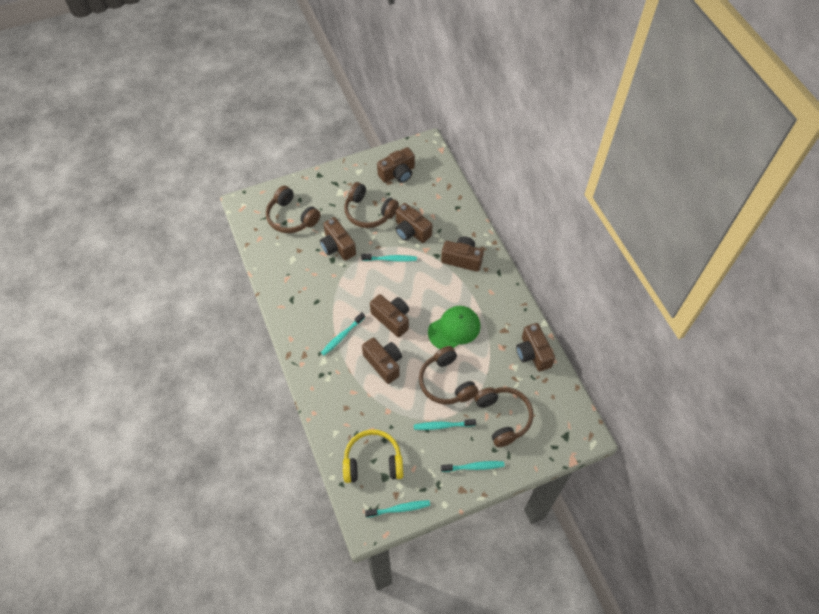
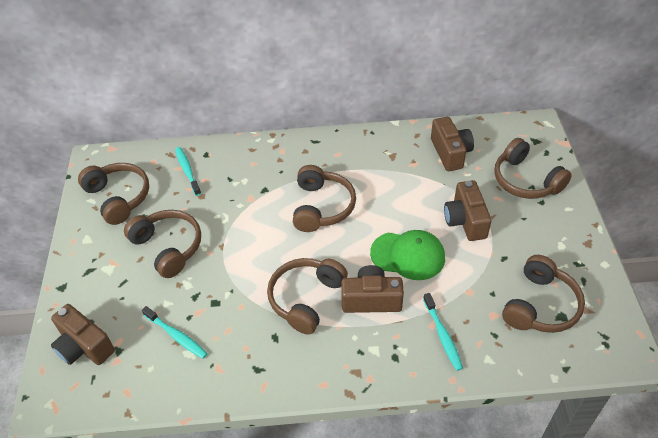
brown camera: [320,217,356,261] [362,337,402,384] [370,294,409,337] [377,147,415,183] [395,203,432,243] [441,237,484,272] [516,323,555,372] = 7 -> [51,304,115,365] [341,265,404,313] [431,117,474,171] [444,180,491,241] = 4
brown headphones: [266,186,321,233] [344,182,399,228] [419,346,478,405] [474,387,533,447] = 4 -> [78,163,149,225] [124,210,201,278] [267,258,348,335] [293,165,356,232] [494,138,572,199] [502,255,585,333] = 6
turquoise toothbrush: [321,312,365,355] [361,254,417,262] [365,500,430,518] [414,419,476,430] [441,461,505,472] = 5 -> [142,306,208,359] [175,147,201,196] [423,293,463,371] = 3
yellow headphones: [343,430,404,483] = 1 -> none = 0

